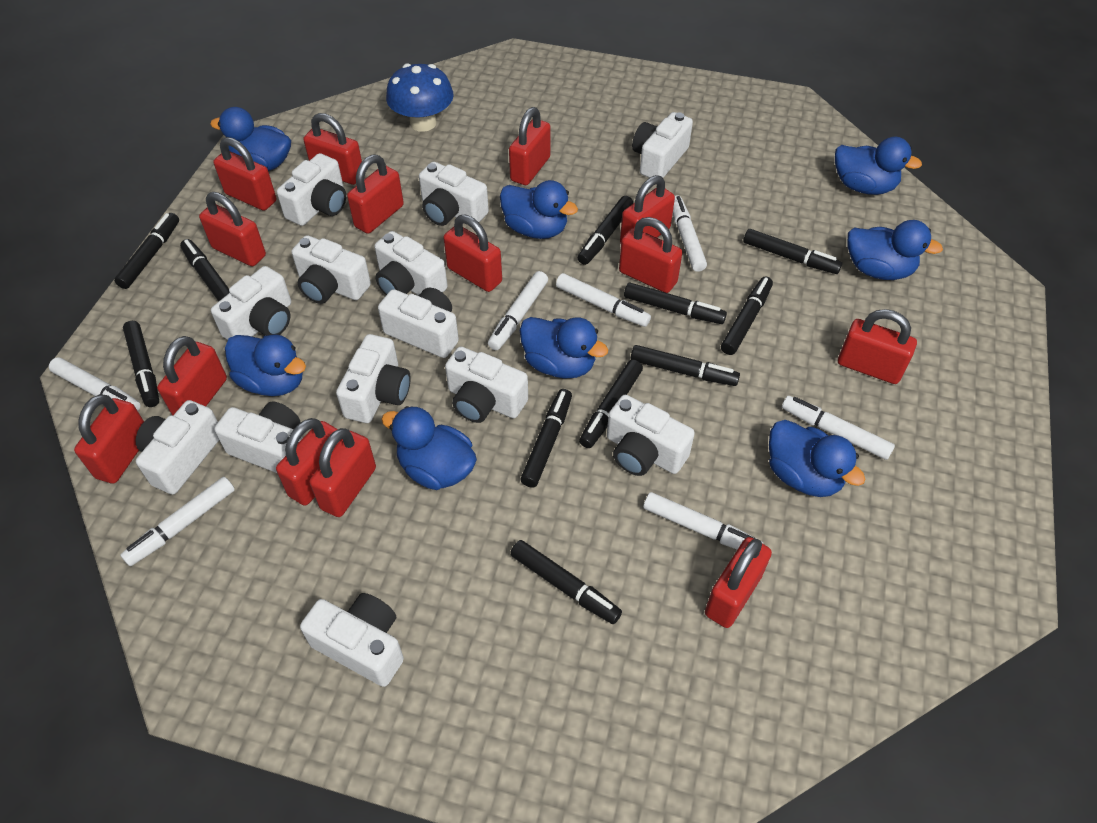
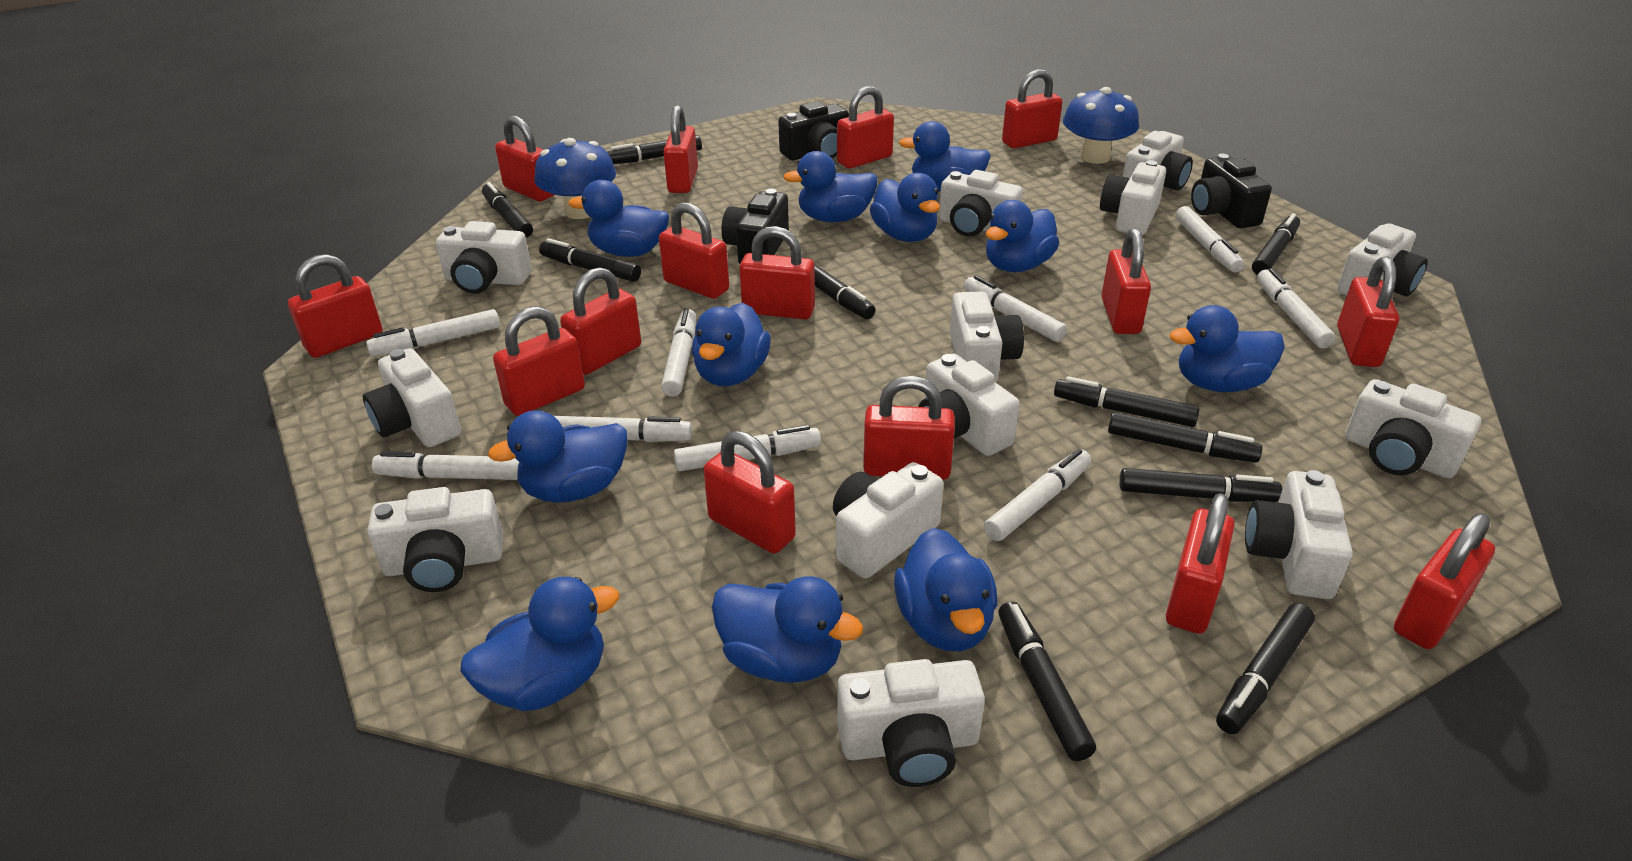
black camera: none = 0 -> [721,188,789,264] [778,101,849,160] [1191,154,1272,228] = 3
black marker: [114,213,179,289] [123,321,159,407] [180,239,230,301] [510,540,622,624] [520,389,572,488] [578,196,633,265] [579,359,643,448] [624,283,727,324] [631,345,740,386] [721,277,773,355] [743,229,842,274] = 11 -> [482,182,533,238] [539,238,641,282] [607,135,702,164] [801,256,876,319] [998,601,1096,761] [1054,376,1200,427] [1108,412,1263,463] [1119,468,1282,502] [1216,603,1315,734] [1252,213,1300,275] = 10
blue duck: [210,107,291,171] [225,335,306,396] [381,406,477,490] [500,180,578,239] [520,317,608,379] [769,420,866,497] [835,137,922,195] [848,220,943,280] = 8 -> [460,577,619,711] [488,410,628,503] [568,180,669,257] [692,303,771,386] [712,576,863,683] [783,151,877,222] [870,173,940,242] [894,528,997,652] [899,121,991,192] [986,200,1059,272] [1169,305,1285,392] = 11
blue mushroom: [386,63,454,132] = 1 -> [534,138,616,219] [1063,87,1139,164] = 2
red padlock: [74,394,144,483] [157,336,227,416] [199,192,266,266] [213,137,276,211] [276,418,338,506] [303,113,362,185] [309,428,376,517] [347,155,404,234] [443,215,502,292] [509,107,551,185] [619,217,682,293] [620,175,675,244] [705,537,772,628] [838,309,917,384] = 14 -> [288,254,383,358] [493,306,585,416] [495,116,554,201] [560,267,641,375] [659,202,729,299] [663,105,698,193] [703,431,796,554] [739,226,815,319] [837,86,894,168] [863,376,955,480] [1002,69,1062,148] [1101,228,1151,334] [1166,493,1235,634] [1337,256,1399,367] [1394,513,1495,649] = 15
white marker: [49,357,141,411] [120,477,235,566] [488,271,548,350] [556,273,651,327] [643,492,763,550] [673,195,707,272] [782,396,895,460] = 7 -> [366,309,500,356] [372,451,520,480] [554,416,692,442] [661,308,697,397] [674,425,821,471] [963,275,1067,342] [984,449,1091,541] [1175,206,1244,272] [1257,268,1335,348] = 9

